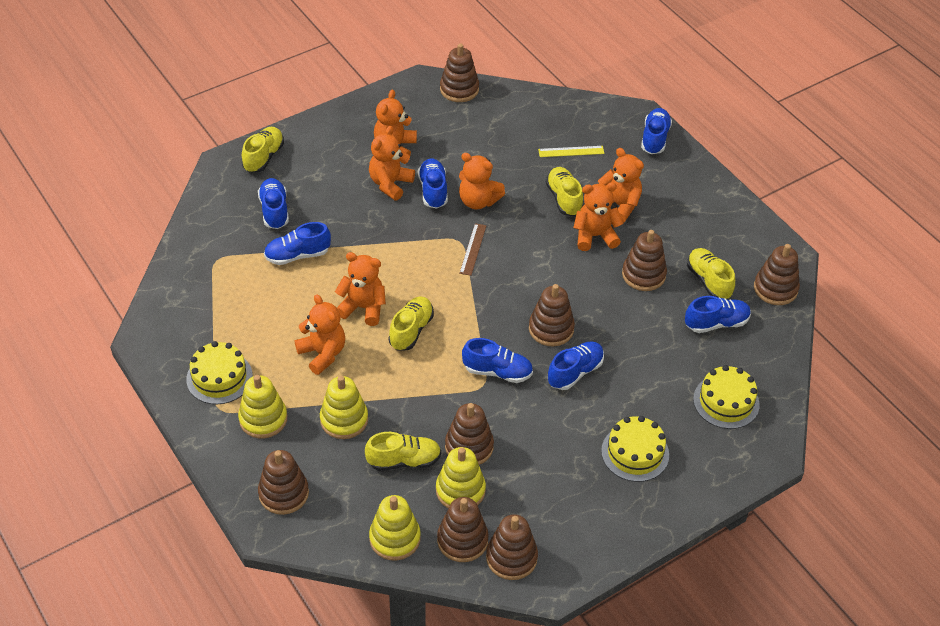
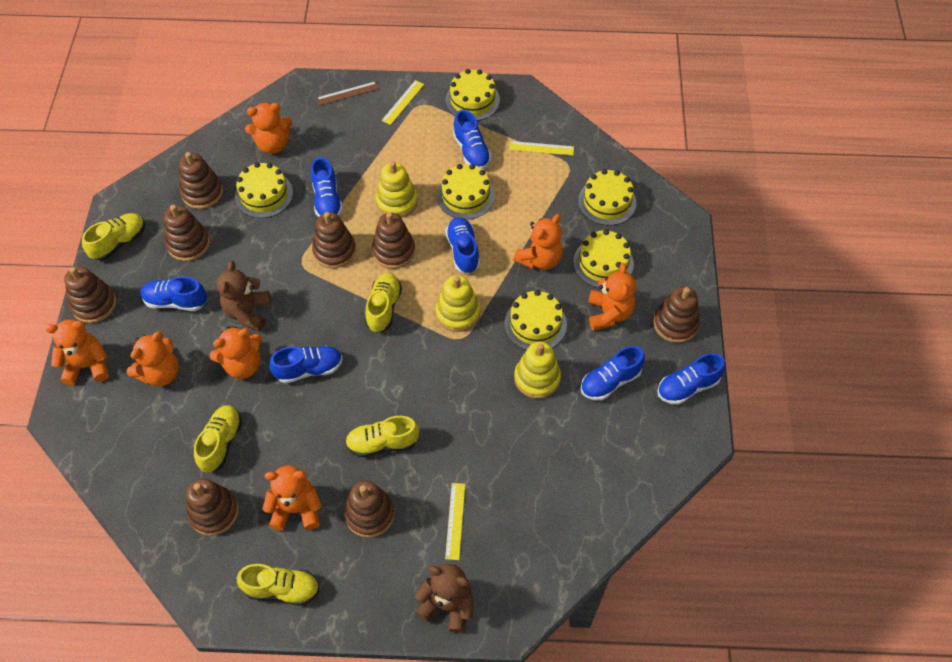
brown teddy bear: none = 0 -> [217,261,271,331] [415,564,473,633] = 2
yellow cake: [186,341,253,404] [601,416,669,482] [693,365,760,429] = 3 -> [235,162,293,218] [437,164,495,220] [445,69,500,121] [504,290,567,350] [573,229,634,288] [578,169,636,226] = 6
yellow ruler: [538,146,604,157] = 1 -> [382,80,424,125] [445,483,465,560] [509,141,574,155] = 3
yellow stacking toy: [238,375,287,438] [320,376,368,439] [369,495,421,561] [436,447,486,508] = 4 -> [376,161,418,218] [435,275,480,332] [514,342,561,399] = 3

